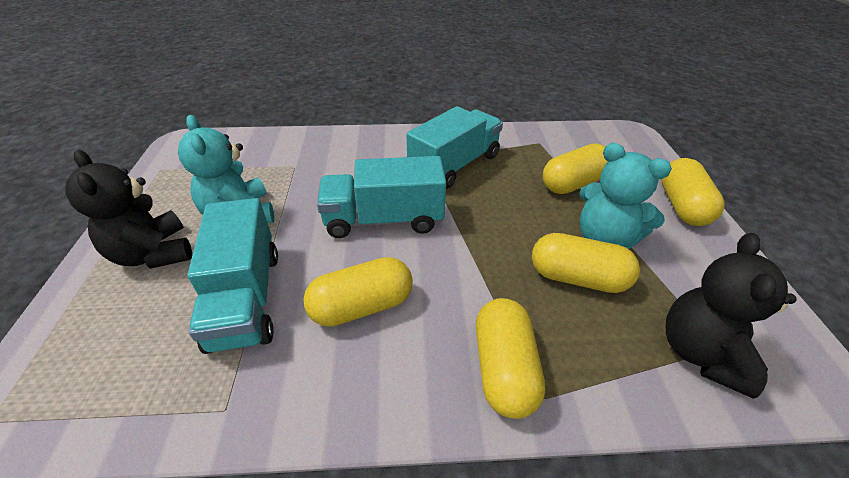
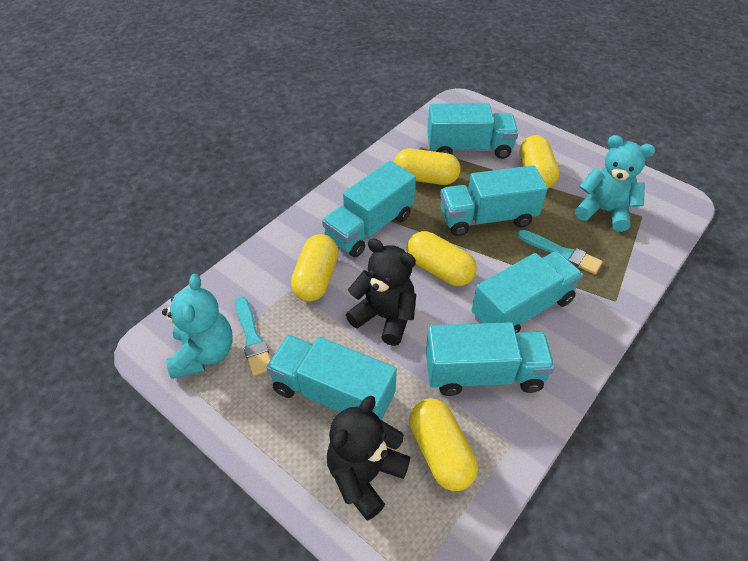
turquoise brush: none = 0 -> [235,296,271,376] [517,230,603,274] = 2
turquoise truck: [188,198,278,354] [317,156,446,238] [407,106,503,189] = 3 -> [266,335,397,420] [322,161,416,257] [426,322,555,396] [427,103,518,159] [440,165,548,236] [472,251,583,333] = 6

